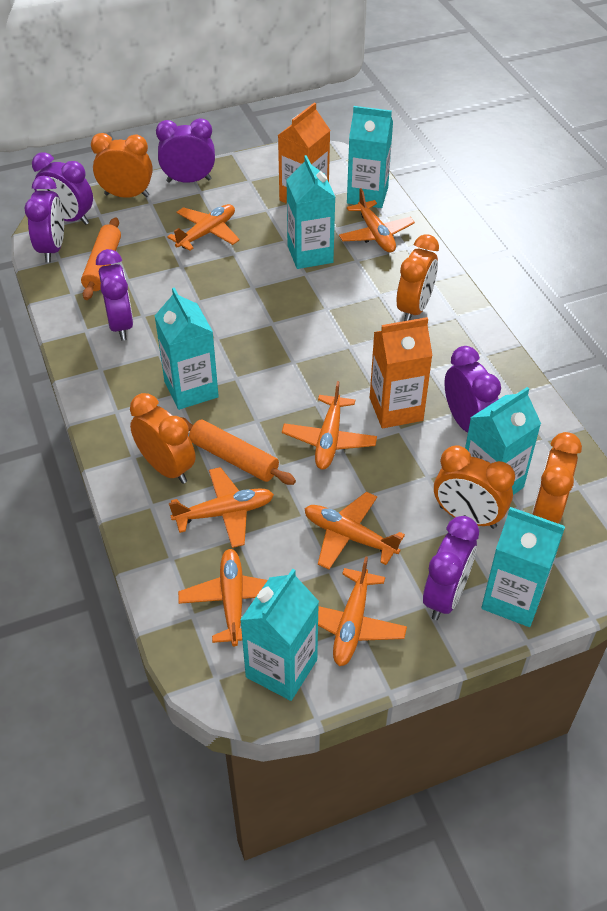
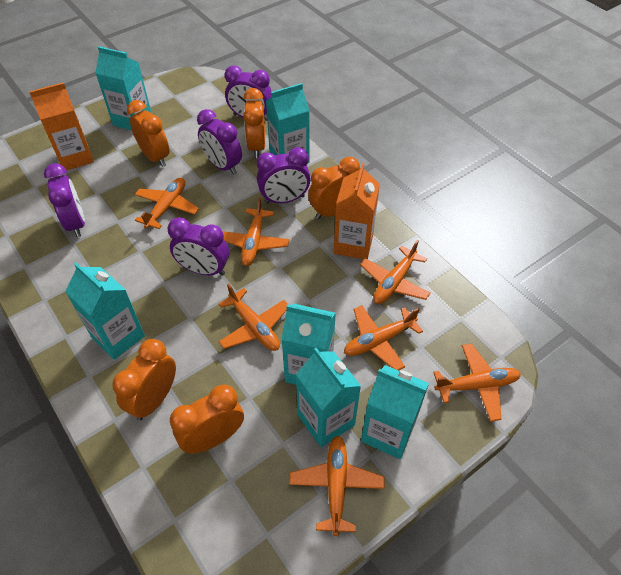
orange rolling pin: [81,217,121,300] [181,417,296,485] = 2 -> none = 0
purple clock: [24,175,64,263] [32,152,93,225] [96,249,134,340] [156,118,215,183] [423,516,479,620] [444,346,501,432] = 6 -> [44,163,85,237] [167,217,229,276] [197,109,242,175] [225,66,272,121] [257,147,311,204] = 5

